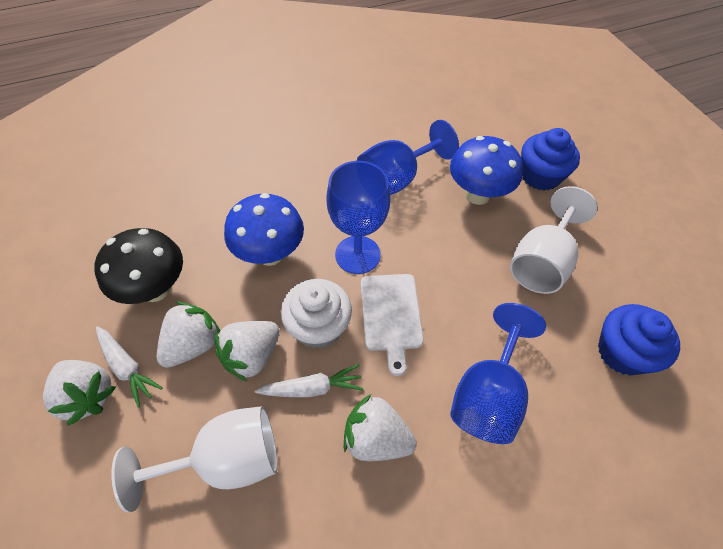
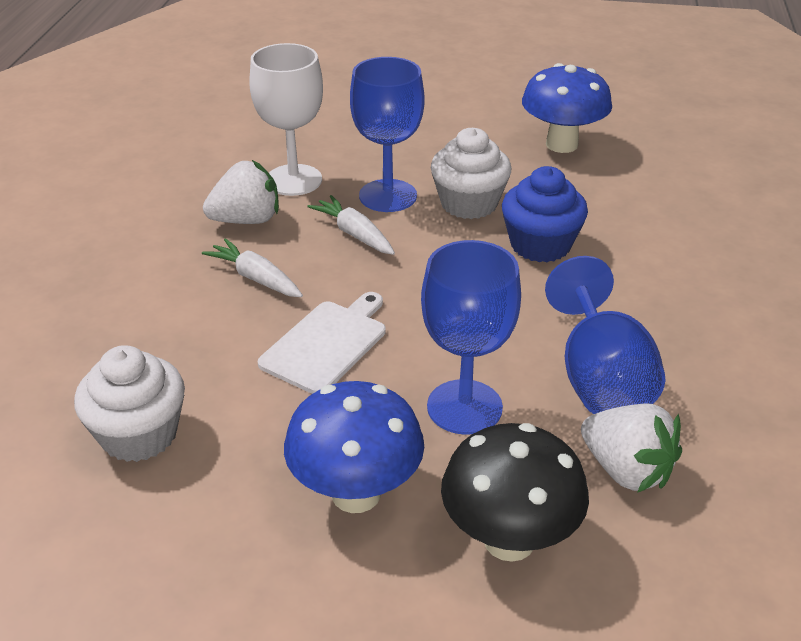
blue cupcake: [521,128,580,191] [598,304,680,376] = 2 -> [502,166,588,262] = 1
white cupcake: [281,279,352,349] = 1 -> [74,345,185,462] [431,128,511,219] = 2
white goblet: [111,406,278,513] [510,186,597,294] = 2 -> [249,43,323,196] = 1
white strawberry: [43,360,116,426] [157,301,221,368] [215,321,280,382] [344,394,417,461] = 4 -> [203,160,279,224] [581,403,682,493] = 2

